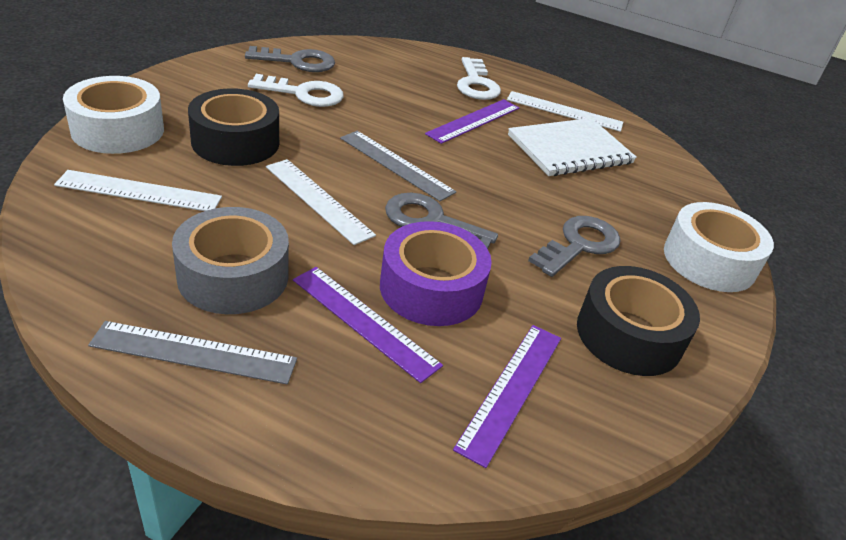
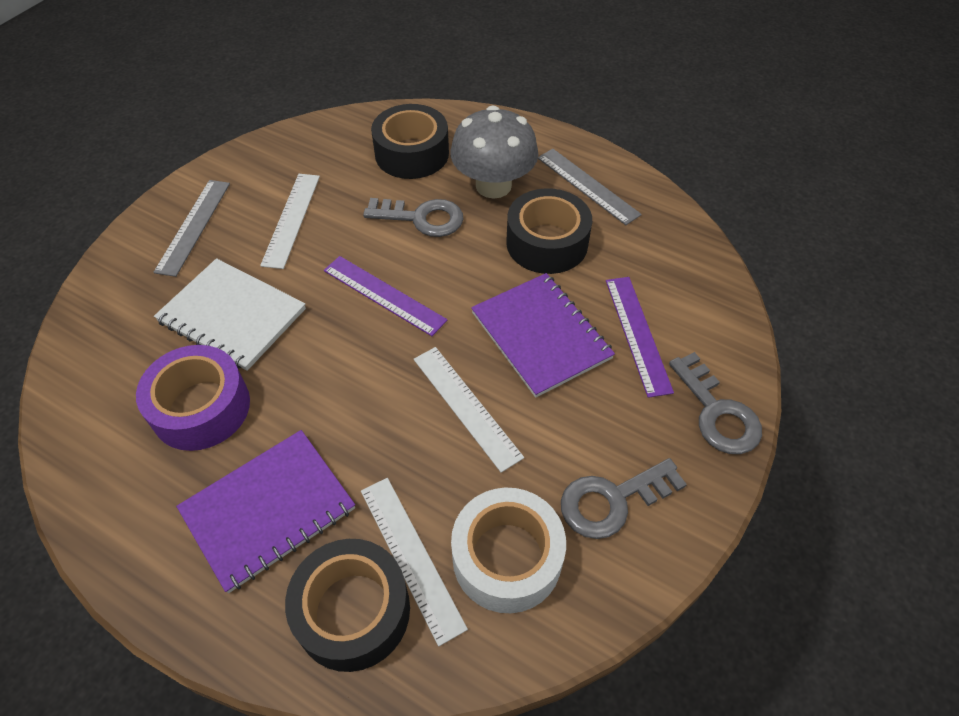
black tape: [188,88,279,166] [577,266,700,376] = 2 -> [285,539,410,672] [371,104,449,179] [506,188,592,274] = 3
grey mushroom: none = 0 -> [450,106,538,199] = 1
grey tape: [172,207,289,314] = 1 -> none = 0
purple notebook: none = 0 -> [176,430,355,593] [471,273,615,398] = 2
purple ruler: [293,267,443,383] [425,99,519,144] [453,325,561,468] = 3 -> [324,256,448,336] [606,277,674,398] = 2
white key: [248,74,344,107] [457,57,501,100] = 2 -> none = 0
white tape: [63,76,164,154] [664,202,774,292] = 2 -> [451,488,566,613] = 1

